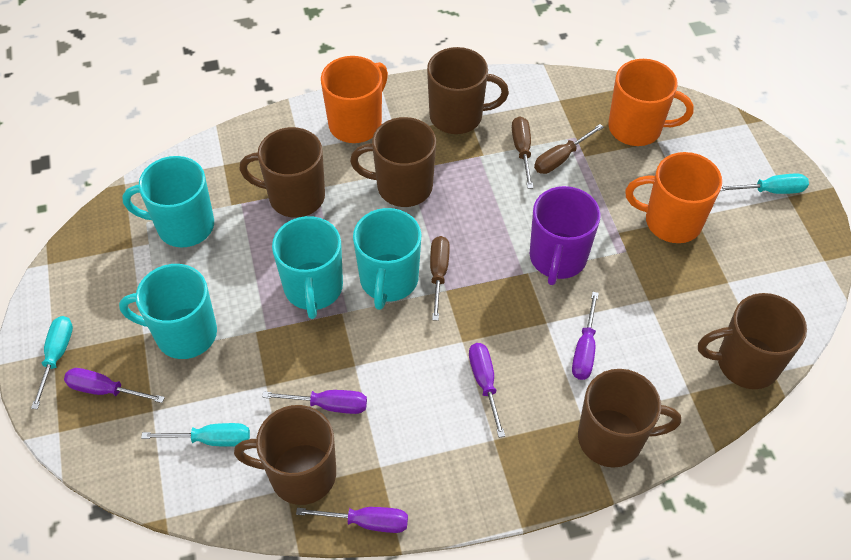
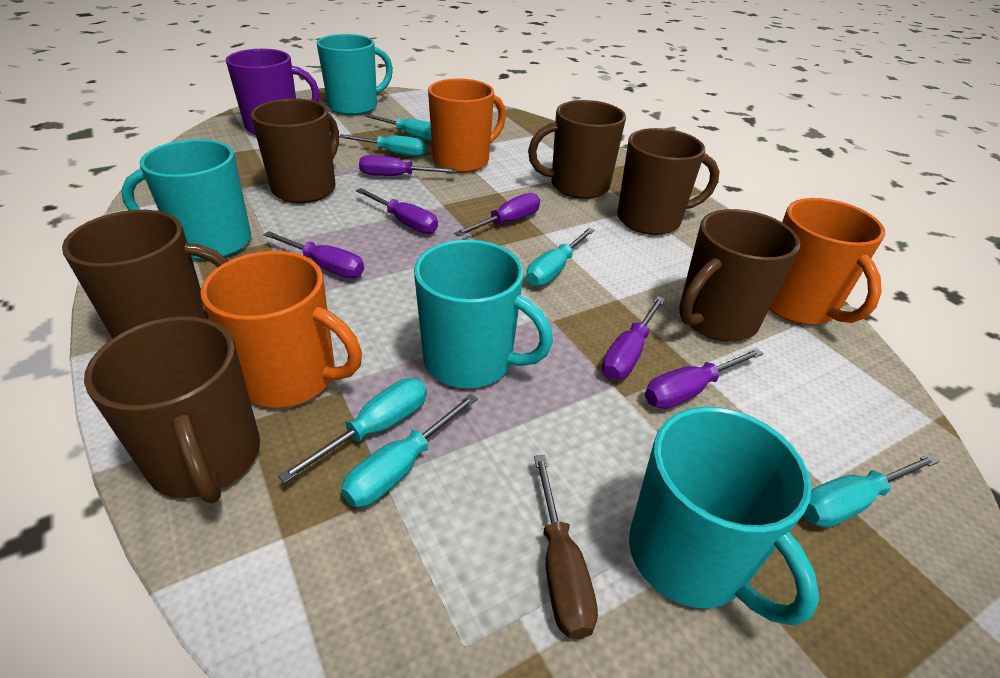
brown screwdriver: [430,236,450,321] [512,116,533,189] [534,124,604,174] = 3 -> [534,455,598,639] = 1
purple screwdriver: [64,368,165,403] [262,390,367,414] [296,507,408,533] [469,343,505,438] [572,292,599,380] = 5 -> [263,231,364,278] [356,188,438,234] [359,155,457,176] [454,193,540,237] [602,296,665,380] [645,348,763,409] = 6
turquoise screwdriver: [31,316,73,409] [141,423,250,447] [720,173,809,194] = 3 -> [278,378,427,484] [339,134,426,157] [341,393,478,507] [365,114,432,141] [526,228,595,286] [803,454,939,528] = 6

